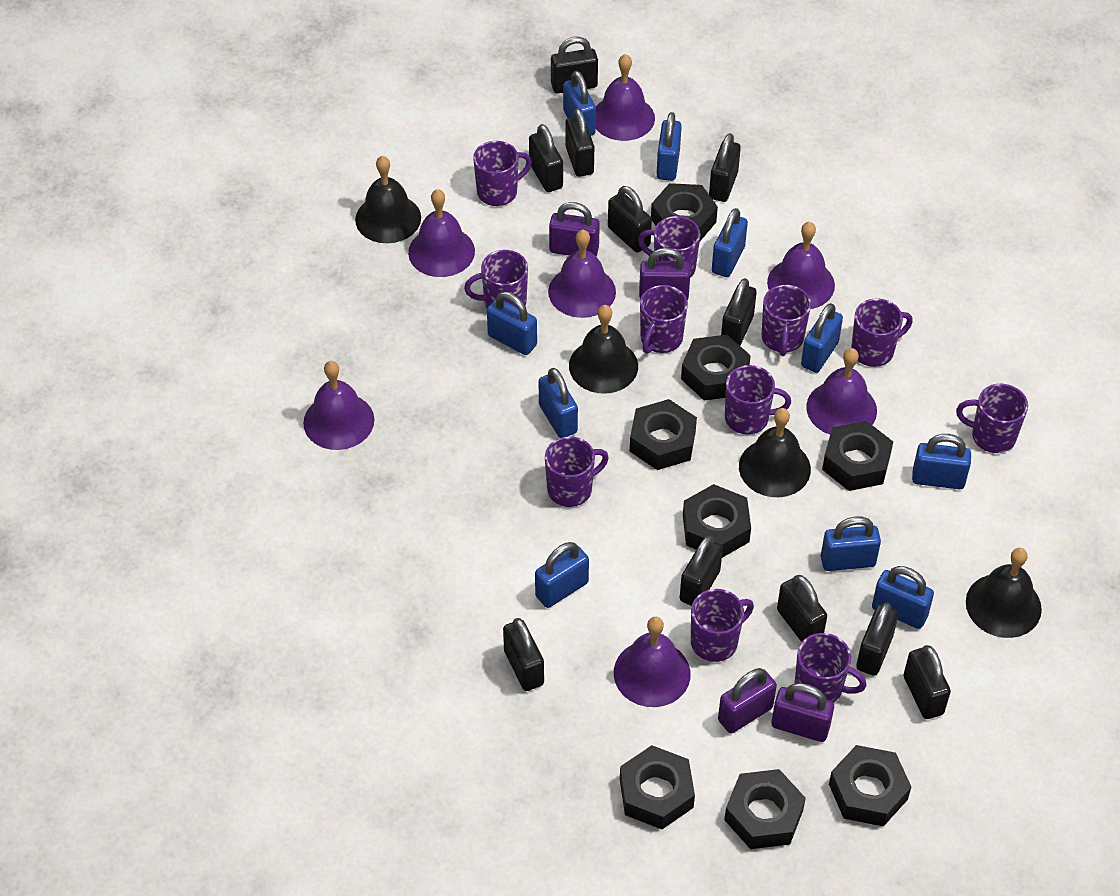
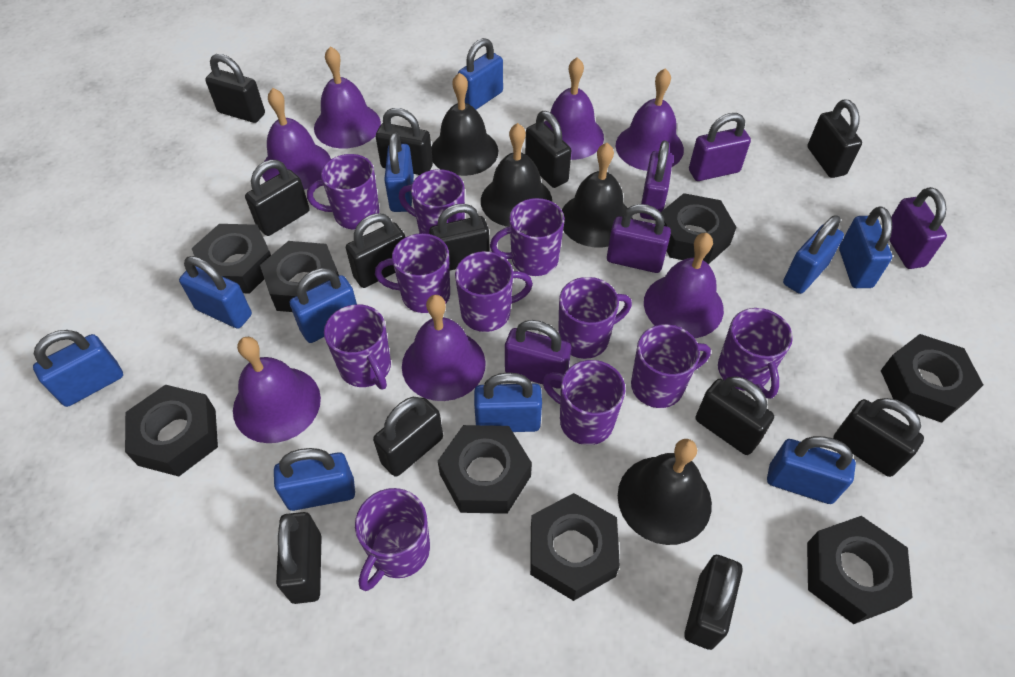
black padlock: [503,618,544,691] [529,124,563,192] [551,37,598,93] [565,108,594,177] [608,186,652,253] [680,536,723,606] [709,133,741,202] [721,278,757,345] [777,575,827,642] [856,603,898,676] [903,645,951,719] = 11 -> [205,54,265,123] [245,160,309,236] [276,512,322,604] [346,213,405,288] [373,397,443,477] [376,108,433,175] [429,204,490,271] [525,111,571,188] [684,555,743,650] [695,376,774,455] [808,99,862,178] [833,398,924,477] = 12
purple padlock: [549,202,600,256] [639,248,690,300] [718,668,777,734] [771,683,834,742] = 4 -> [505,320,571,389] [607,204,671,273] [640,140,673,220] [689,113,751,181] [889,187,947,269] = 5

